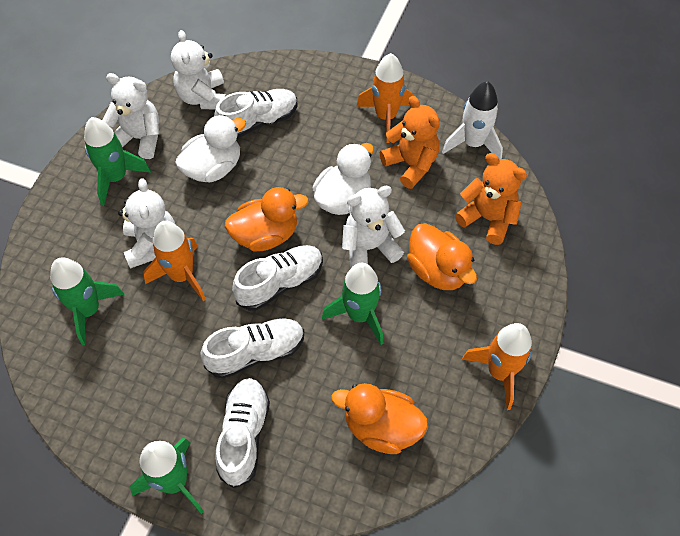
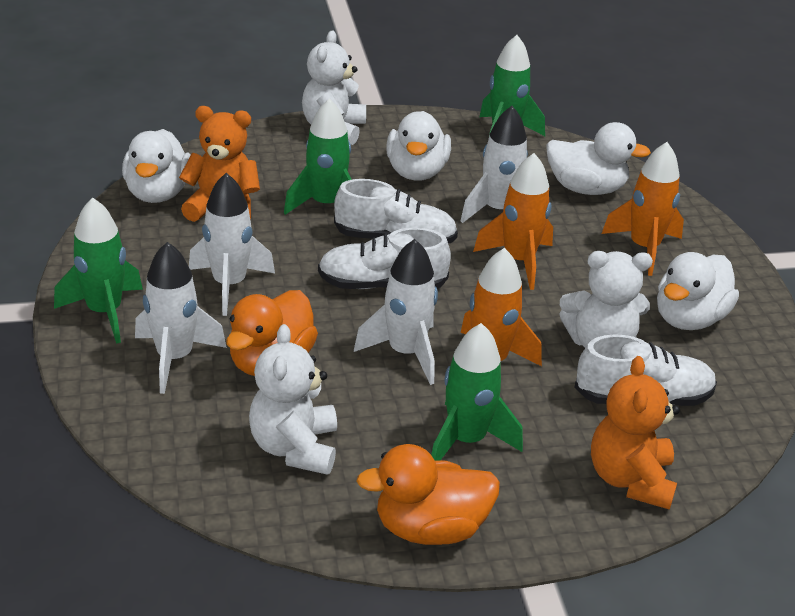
orange duck: [225,187,309,251] [331,383,428,454] [407,223,477,290] = 3 -> [226,290,318,376] [356,444,500,545] = 2
white duck: [175,115,246,182] [312,143,374,215] = 2 -> [122,129,191,203] [386,111,451,180] [546,122,651,195] [657,252,739,330] = 4
white rocket: [442,81,503,159] = 1 -> [135,242,227,394] [189,173,275,316] [354,239,438,385] [461,106,528,223] = 4
white shoe: [201,318,304,379] [214,89,298,138] [215,378,270,488] [232,245,323,310] = 4 -> [318,228,451,289] [334,179,458,244] [574,334,717,406] = 3
white teddy bear: [102,73,159,159] [118,178,176,269] [171,30,226,110] [342,186,405,268] = 4 -> [249,324,337,475] [302,31,366,145] [560,251,653,348] = 3

